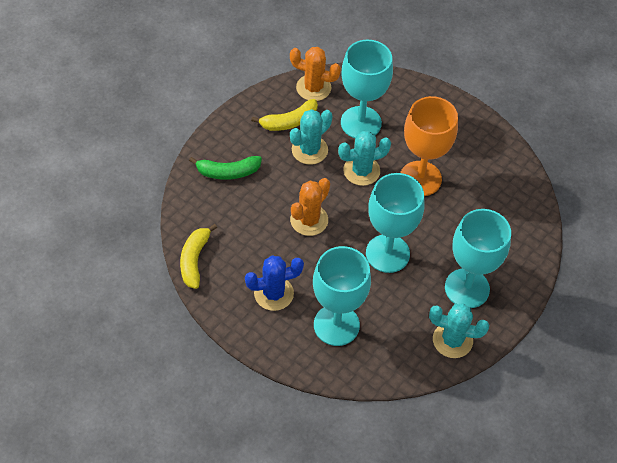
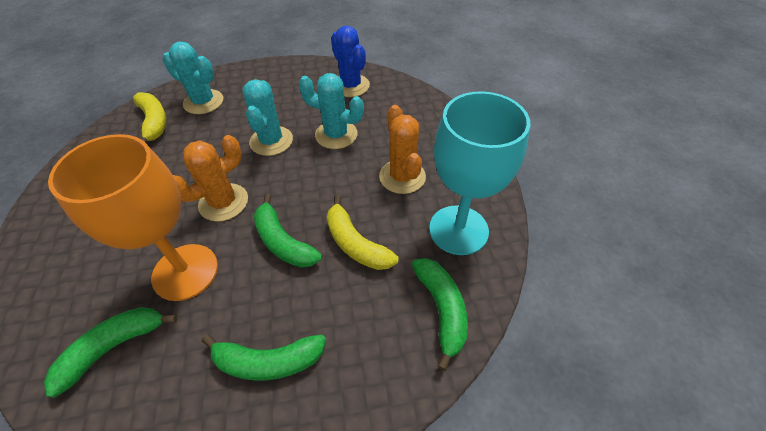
green banana: [189,156,262,180] = 1 -> [44,307,178,398] [202,334,326,381] [254,194,322,267] [412,258,468,371] = 4
turquoise goblet: [313,246,371,346] [341,40,393,138] [366,173,424,273] [445,209,511,308] = 4 -> [429,91,530,255] = 1

